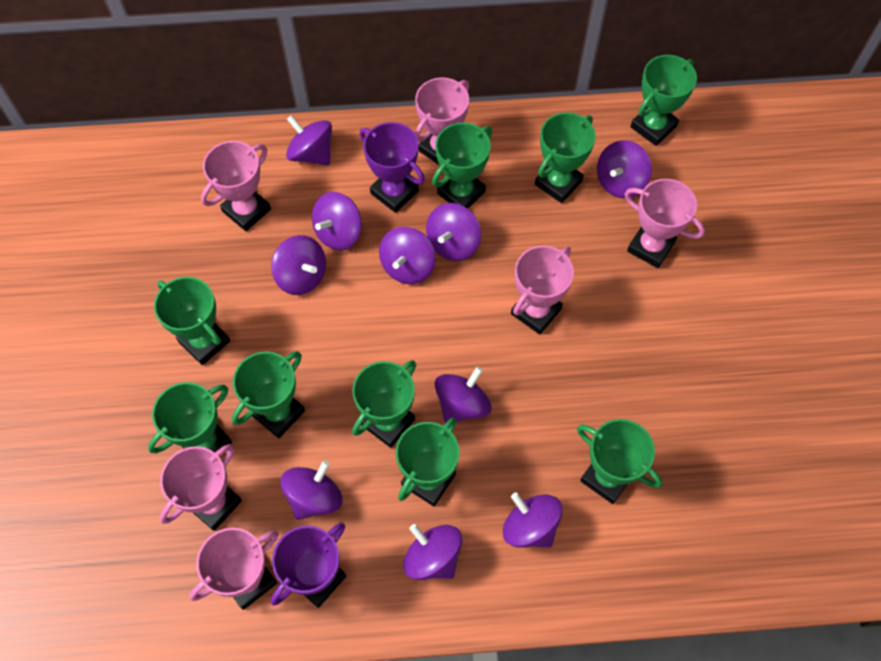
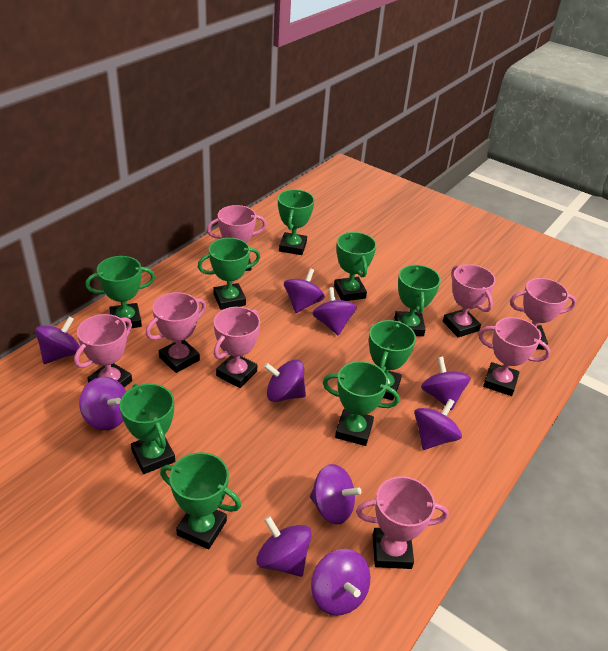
pink trophy: [160,444,242,531] [189,528,278,610] [201,141,271,231] [415,77,469,165] [511,246,574,335] [625,179,705,268] = 6 -> [74,314,132,387] [146,292,206,373] [207,205,267,271] [214,307,260,388] [356,476,449,569] [443,264,496,337] [478,317,551,396] [510,278,576,350] = 8
purple trophy: [271,523,346,608] [360,122,425,213] = 2 -> none = 0

